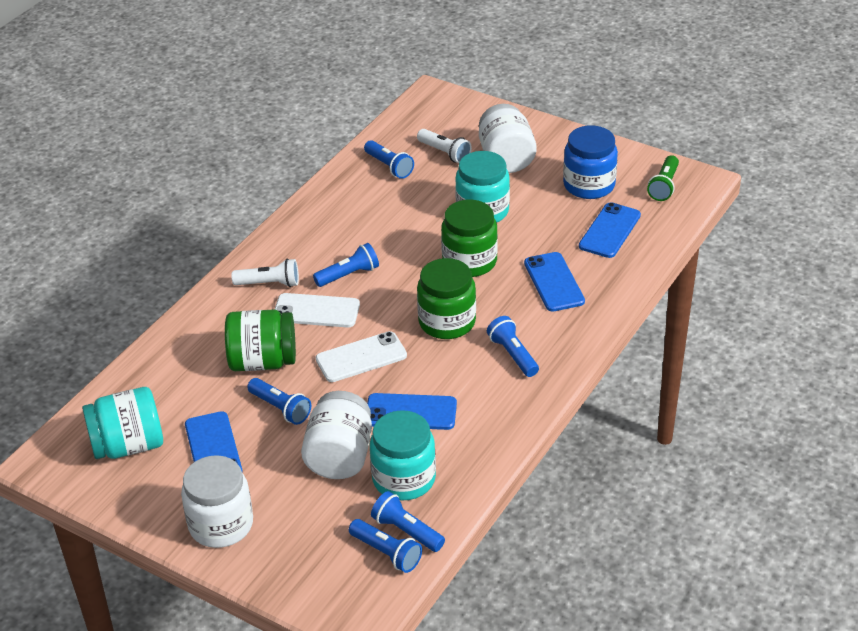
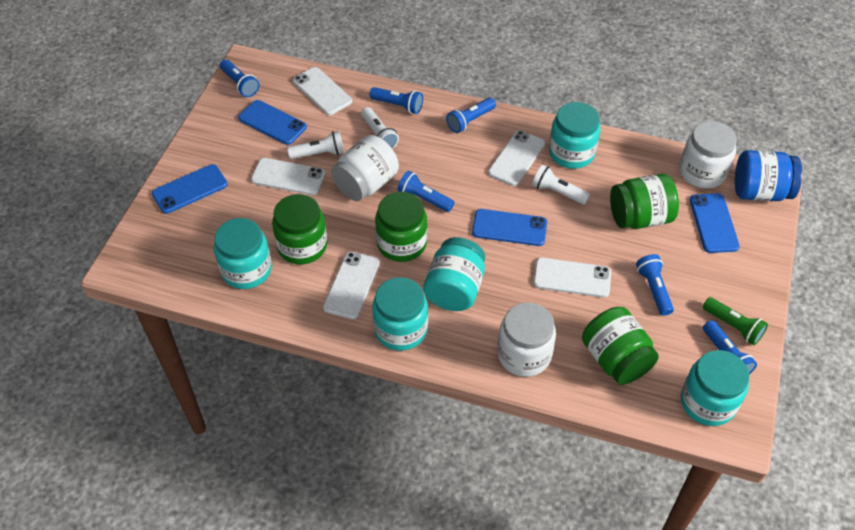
green jar: [225,310,296,371] [417,258,476,339] [441,200,498,277] = 3 -> [272,194,327,264] [375,192,427,262] [582,307,659,385] [610,174,679,229] = 4
turquoise jar: [82,387,163,459] [370,410,436,501] [455,151,510,223] = 3 -> [214,218,272,289] [372,277,428,351] [423,237,485,311] [549,102,601,169] [681,350,749,426] = 5
white flashlight: [231,259,299,287] [417,129,472,163] = 2 -> [287,131,344,159] [361,107,399,149] [532,165,590,205] = 3
white phone: [274,293,360,328] [316,331,407,382] = 2 -> [251,158,326,195] [293,67,352,115] [323,252,380,319] [488,130,545,186] [533,258,611,298] = 5

